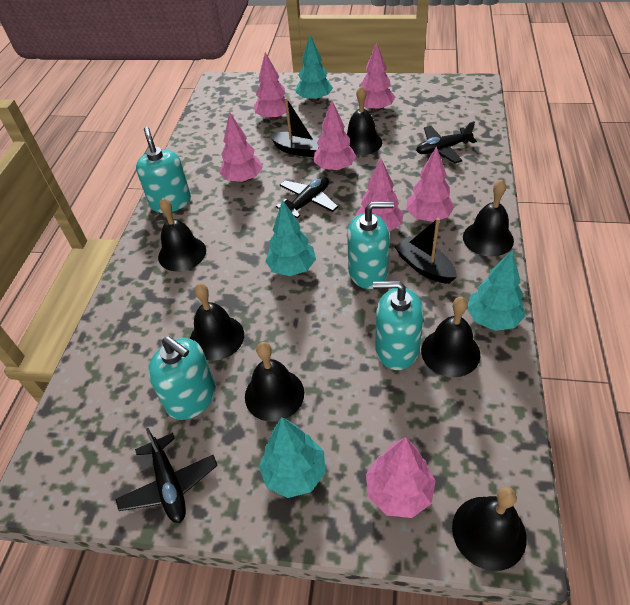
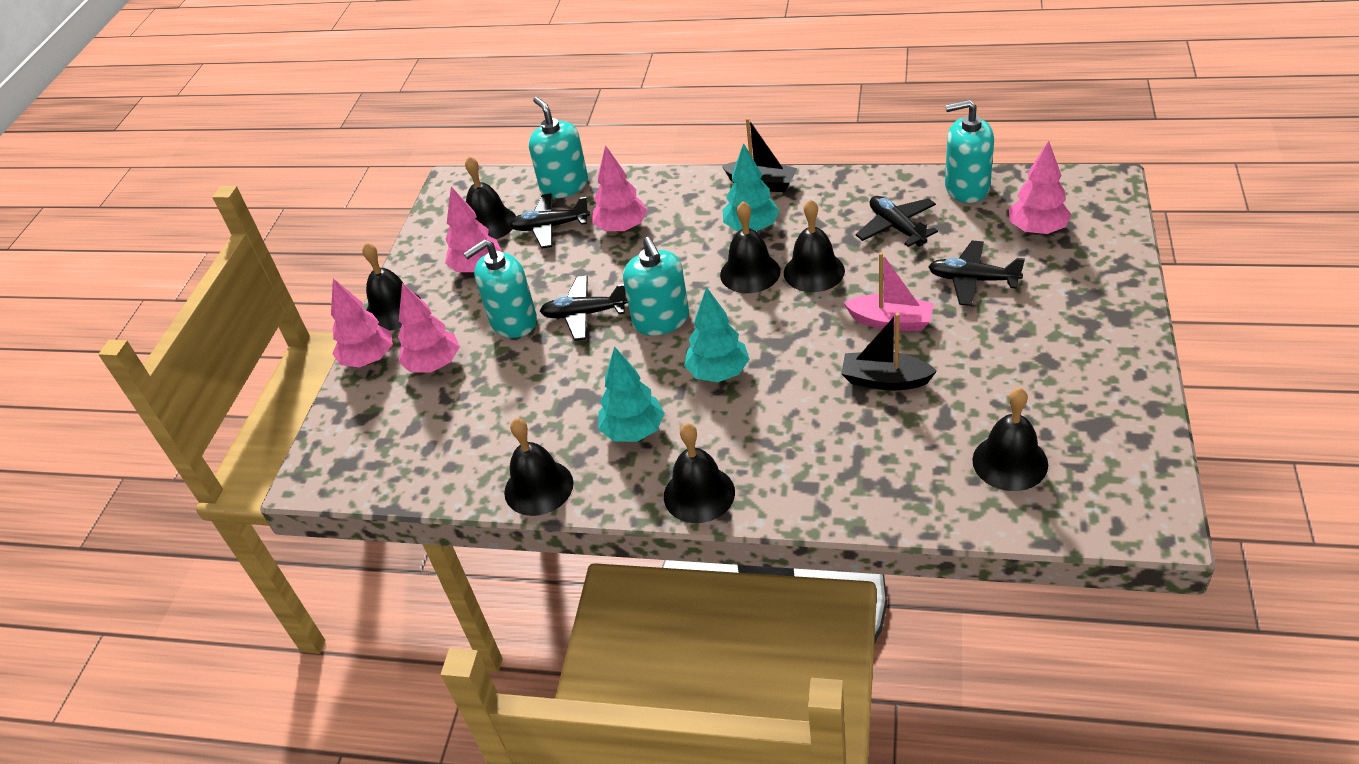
black plane: [116,428,218,523] [276,177,338,218] [416,121,477,163] = 3 -> [509,193,590,249] [540,276,628,341] [855,196,938,247] [928,240,1025,306] = 4
pink boat: none = 0 -> [844,252,934,331] = 1
pink tree: [220,112,263,183] [254,52,292,120] [313,100,357,172] [356,159,404,232] [357,42,395,112] [366,437,436,518] [406,146,454,222] = 7 -> [331,278,393,367] [398,283,460,372] [445,187,502,272] [592,145,648,233] [1009,141,1072,235] = 5
turquoise tree: [259,417,326,498] [265,200,316,276] [296,35,333,102] [467,250,525,331] = 4 -> [598,346,665,442] [684,287,749,382] [723,143,780,231] = 3

